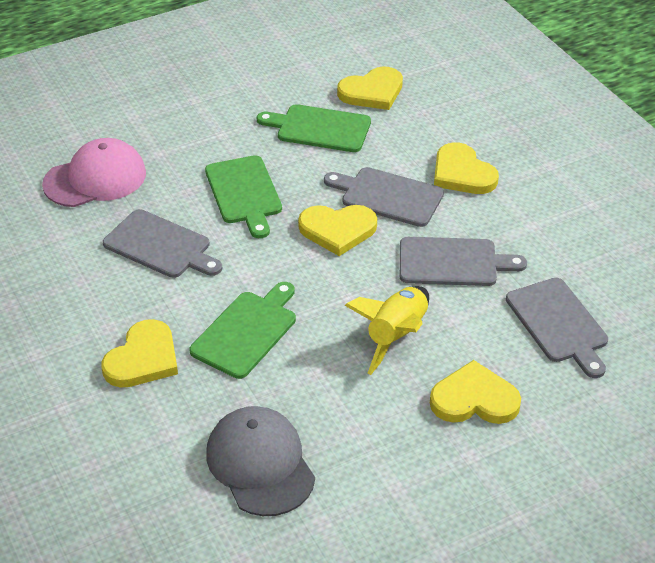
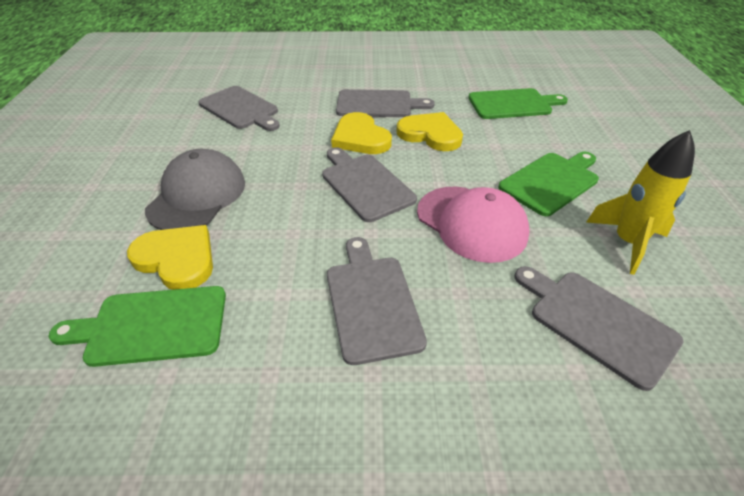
grey cutting board: [103,209,222,278] [324,167,444,227] [400,237,527,286] [506,278,608,378] = 4 -> [198,86,280,131] [322,147,417,222] [327,237,427,365] [336,89,435,117] [515,266,684,391] = 5
yellow heart: [101,319,178,388] [298,205,377,256] [337,66,403,110] [430,360,521,424] [434,142,499,194] = 5 -> [127,225,213,290] [331,112,392,154] [396,112,463,151] = 3

